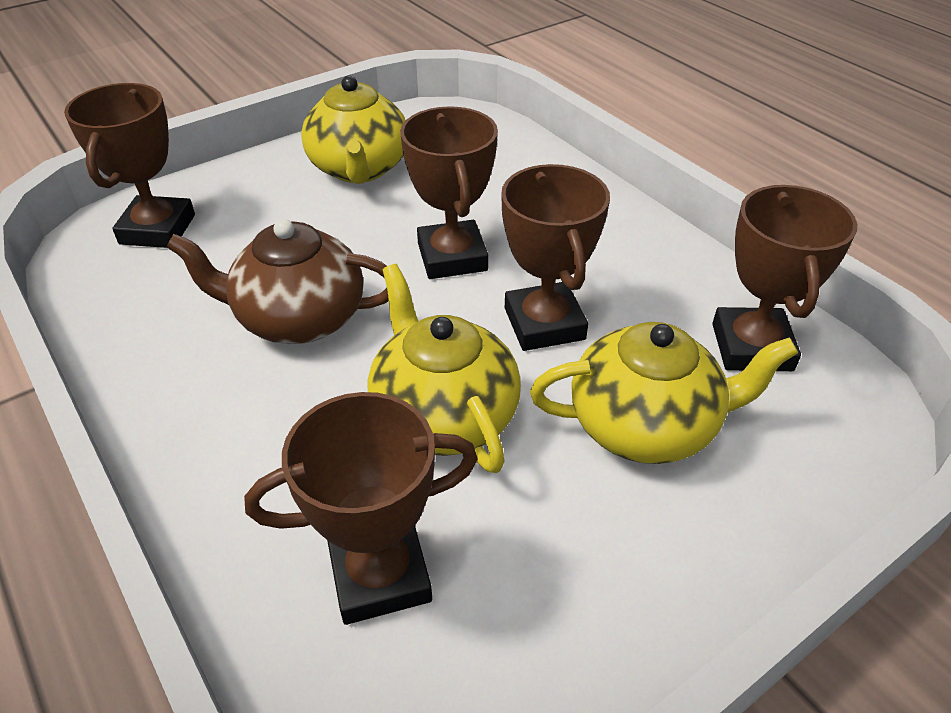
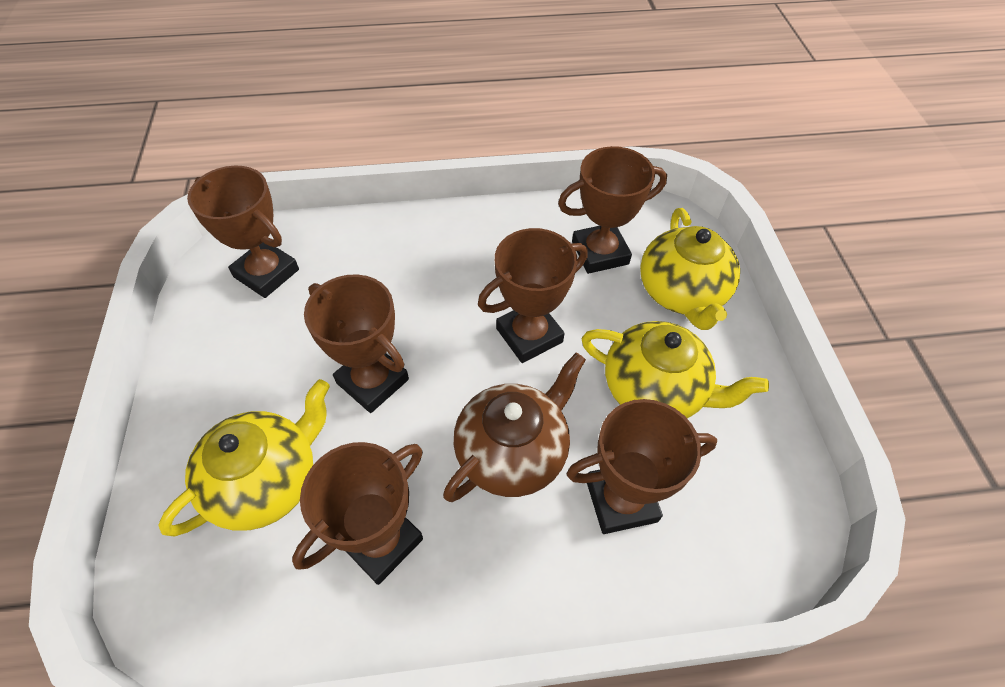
brown trophy: [64,83,195,248] [244,392,478,625] [400,106,498,279] [501,164,610,351] [712,185,857,371] = 5 -> [187,166,299,298] [292,442,423,585] [304,274,409,413] [478,228,588,363] [558,146,667,274] [567,399,718,534] = 6

